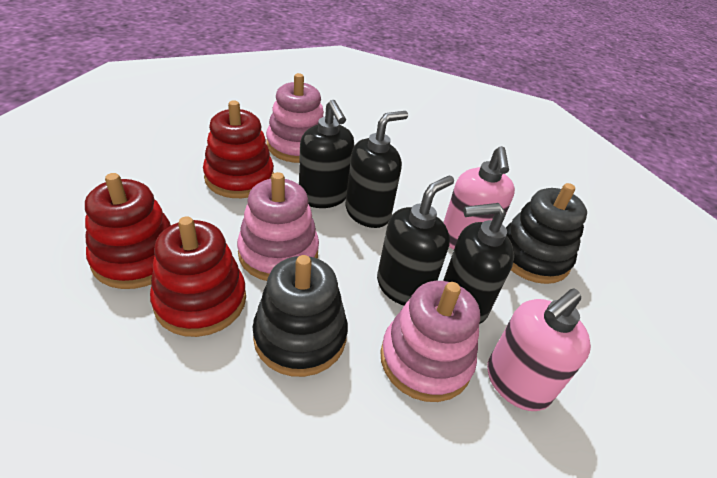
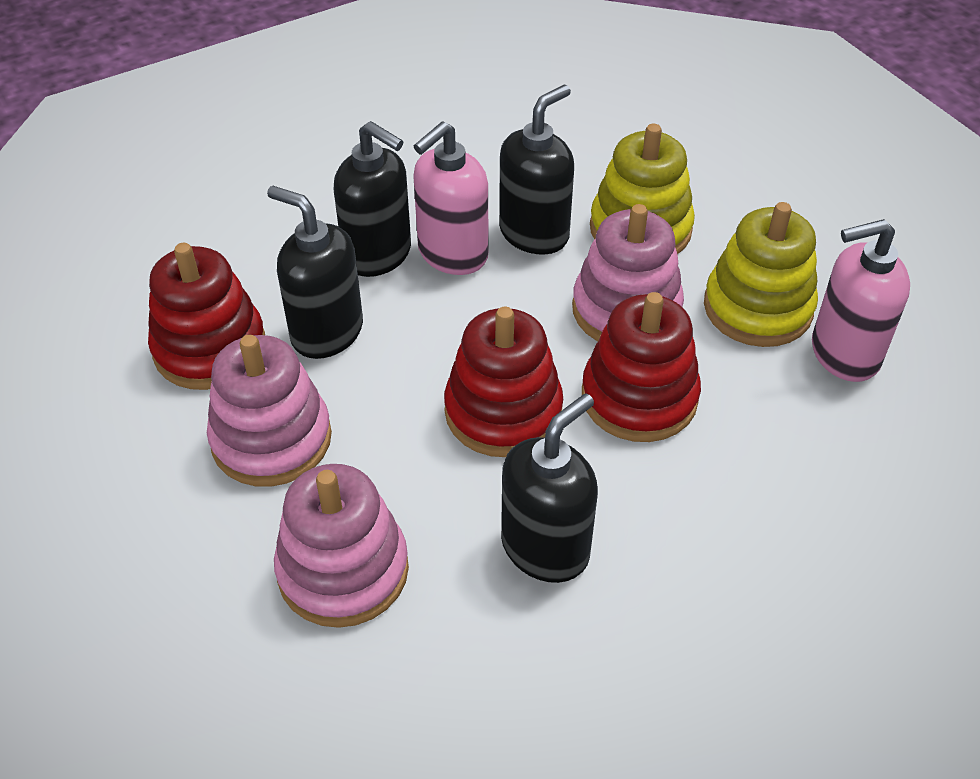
black stacking toy: [253,255,348,377] [506,183,587,284] = 2 -> none = 0
yellow stacking toy: none = 0 -> [590,124,695,254] [704,202,818,347] = 2

